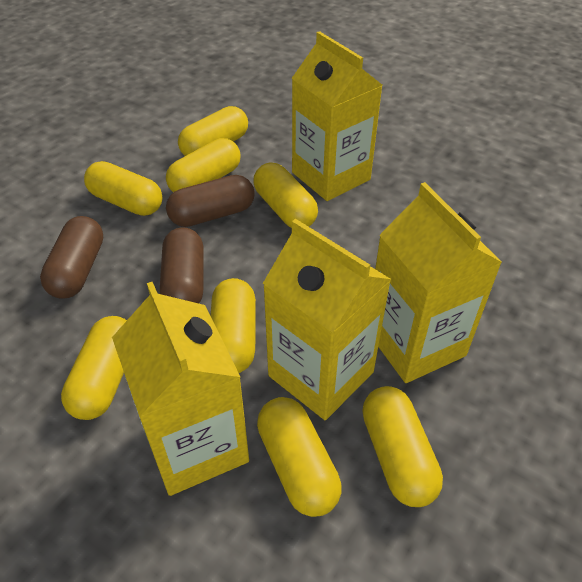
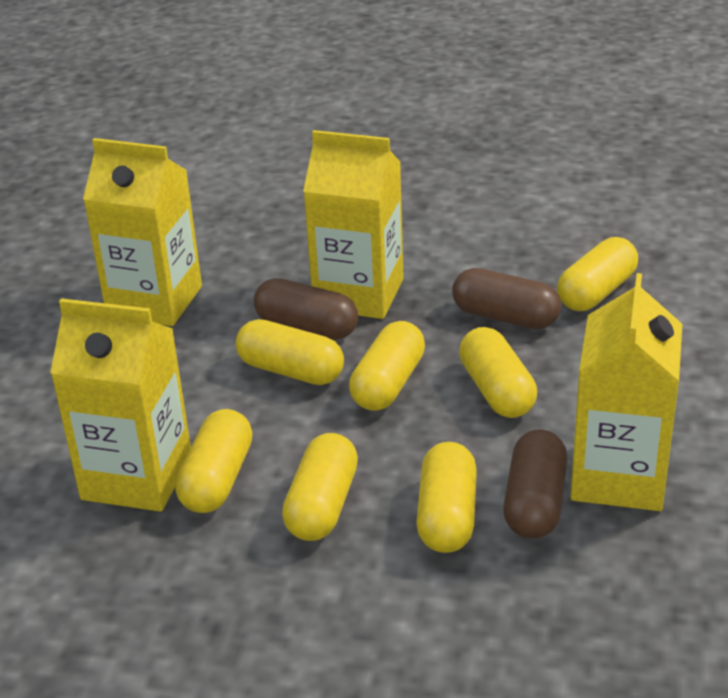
yellow capsule: [61,316,127,420] [84,161,162,216] [166,138,241,192] [178,106,248,156] [211,278,256,373] [253,162,318,228] [257,397,341,517] [362,386,443,507] = 8 -> [175,409,252,513] [236,319,344,385] [282,433,358,541] [349,321,425,411] [416,442,477,553] [459,327,537,418] [557,237,638,311] = 7

